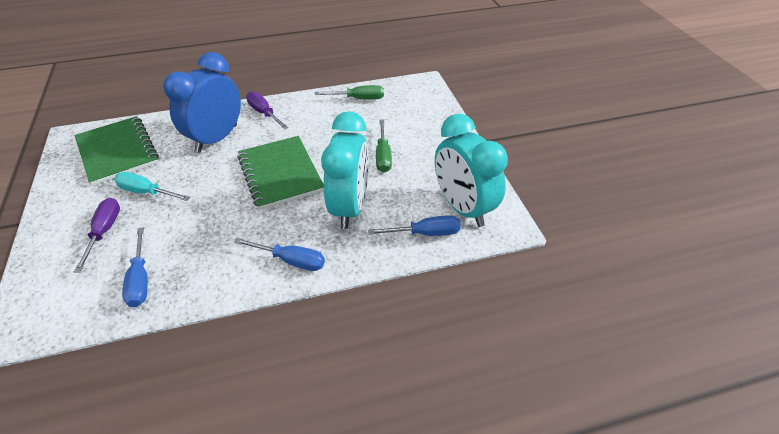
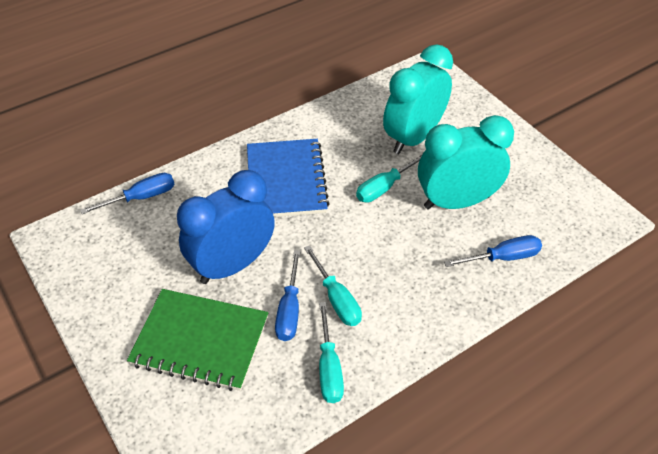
blue notebook: none = 0 -> [247,139,330,217] = 1
green notebook: [75,116,159,186] [238,136,324,210] = 2 -> [127,289,268,391] = 1
green screwdriver: [315,85,384,100] [376,119,392,173] = 2 -> none = 0
purple screwdriver: [74,198,120,273] [246,91,289,130] = 2 -> none = 0
turquoise screwdriver: [114,172,190,201] = 1 -> [304,245,362,326] [319,302,344,403] [356,154,422,203] = 3

